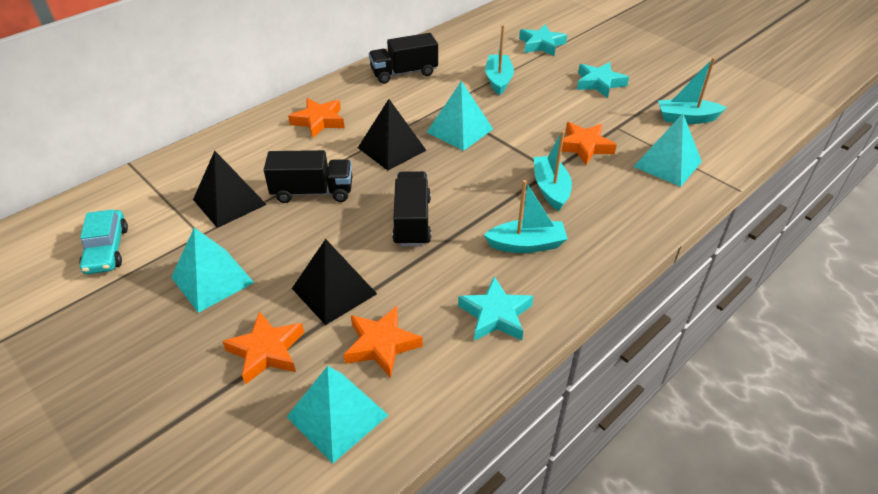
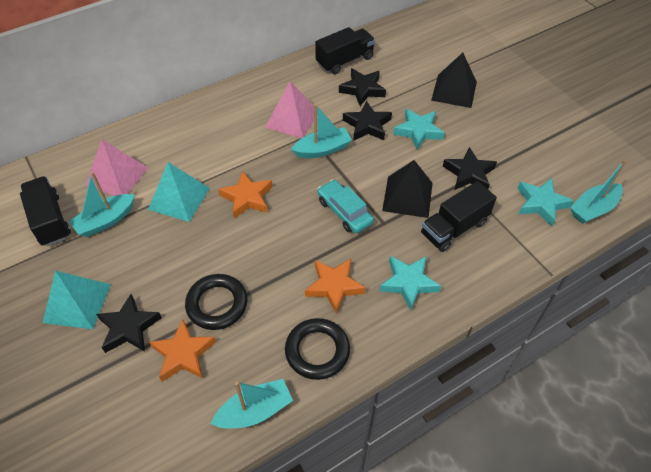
black pyramid: [193,151,267,228] [292,239,377,325] [358,99,427,171] = 3 -> [382,160,433,218] [431,53,477,108] = 2
black ring: none = 0 -> [185,274,248,330] [285,318,350,380] = 2
black star: none = 0 -> [96,294,162,353] [339,68,386,106] [343,101,392,141] [443,147,497,190] = 4
orange star: [222,311,304,385] [288,98,345,138] [344,306,423,378] [562,122,617,165] = 4 -> [149,319,216,382] [218,170,273,218] [305,259,366,314] = 3
pink pyramid: none = 0 -> [86,139,148,196] [265,81,314,138] = 2
turquoise pyramid: [171,228,254,313] [287,366,388,463] [427,81,493,151] [633,114,702,187] = 4 -> [43,271,111,329] [148,162,210,222] = 2

